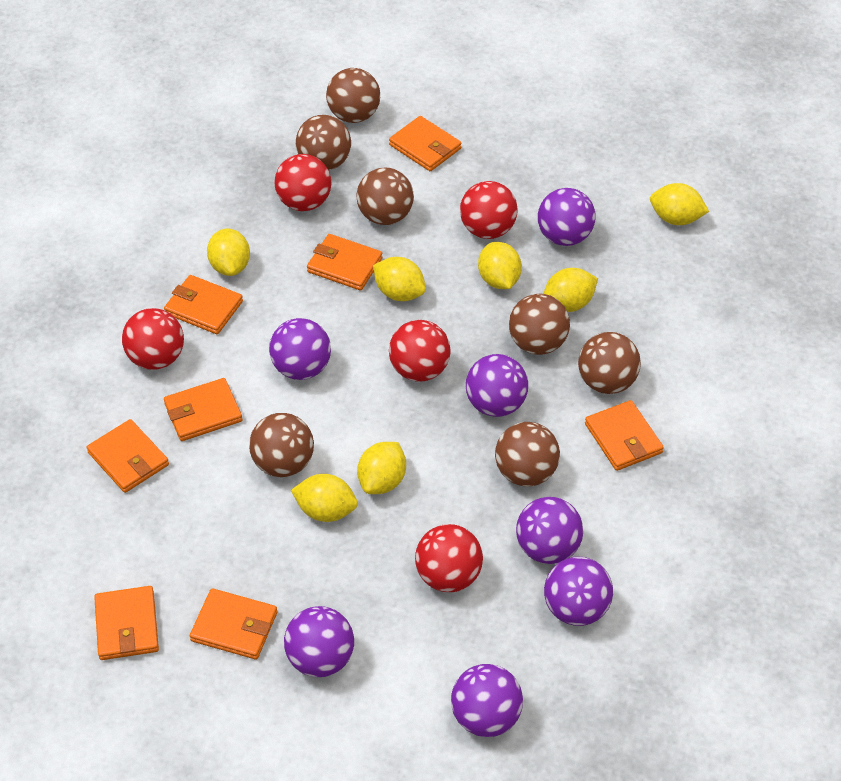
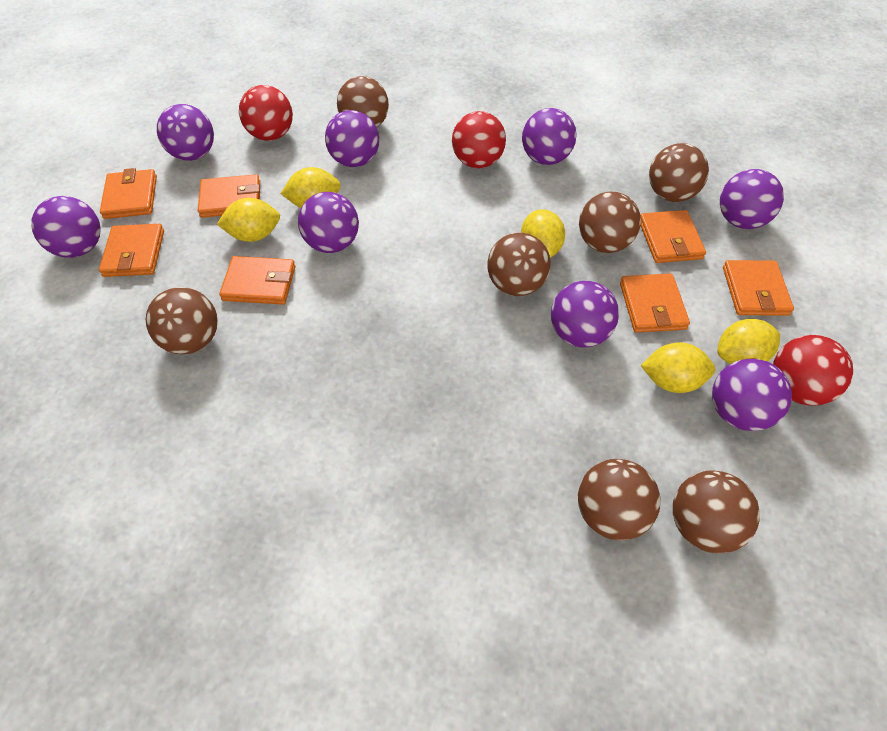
orange wallet: [86,419,169,493] [94,586,159,660] [164,275,243,334] [164,378,243,441] [190,588,277,660] [307,234,382,290] [389,116,462,171] [585,400,664,471] = 8 -> [99,224,164,277] [100,168,157,219] [198,174,260,218] [219,256,295,305] [620,273,690,333] [640,210,706,263] [723,260,794,316] = 7
purple ball: [269,318,331,380] [284,606,354,677] [451,664,523,737] [466,354,528,417] [516,497,583,564] [538,188,596,246] [544,557,613,626] = 7 -> [31,196,101,258] [157,104,214,161] [298,192,359,253] [325,110,379,167] [522,108,577,165] [551,281,619,348] [712,359,792,431] [720,169,784,229] = 8
red ball: [122,308,184,370] [274,154,331,211] [389,320,451,382] [415,524,483,592] [460,181,518,239] = 5 -> [239,85,293,141] [452,111,506,168] [773,335,853,406] = 3
yellow lemon: [207,228,250,276] [291,474,358,522] [357,442,406,494] [373,257,426,301] [478,242,522,289] [544,268,598,312] [650,183,709,225] = 7 -> [217,198,280,242] [280,167,341,208] [521,209,565,258] [641,342,715,393] [717,319,780,364] = 5

